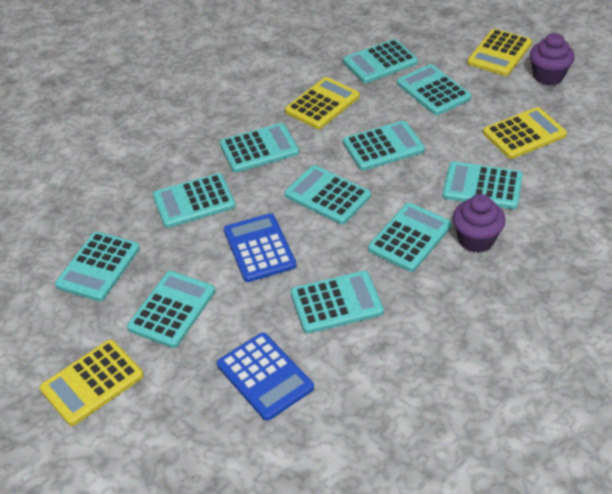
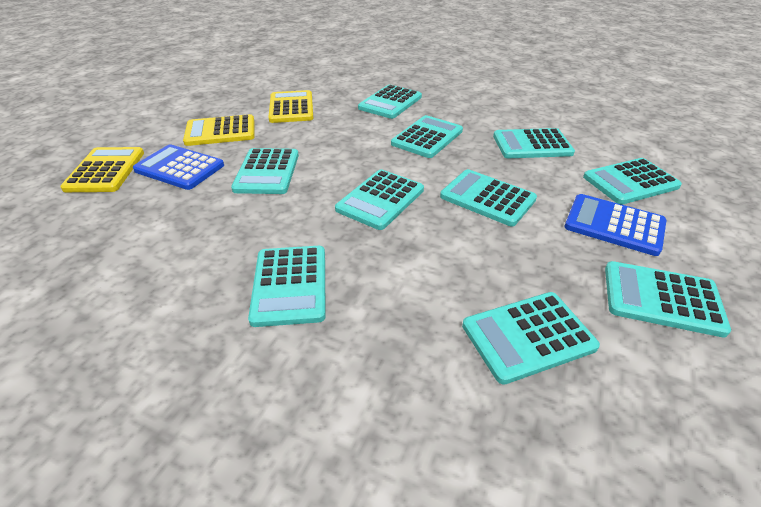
purple cupcake: [453,194,506,253] [530,33,575,85] = 2 -> none = 0
turquoise calculator: [55,231,140,302] [127,271,215,348] [153,173,236,228] [220,123,299,173] [285,165,371,225] [291,271,384,334] [343,39,418,83] [343,121,425,171] [368,203,452,272] [397,64,472,115] [442,162,523,209] = 11 -> [231,148,299,194] [248,246,326,327] [335,169,424,230] [358,85,422,119] [391,115,463,158] [440,169,537,226] [462,292,600,385] [493,128,575,158] [583,158,682,205] [605,261,731,338] = 10
yellow calculator: [40,339,144,426] [285,77,360,129] [467,29,532,76] [483,107,567,159] = 4 -> [60,147,144,192] [183,114,254,146] [268,90,313,123] = 3

